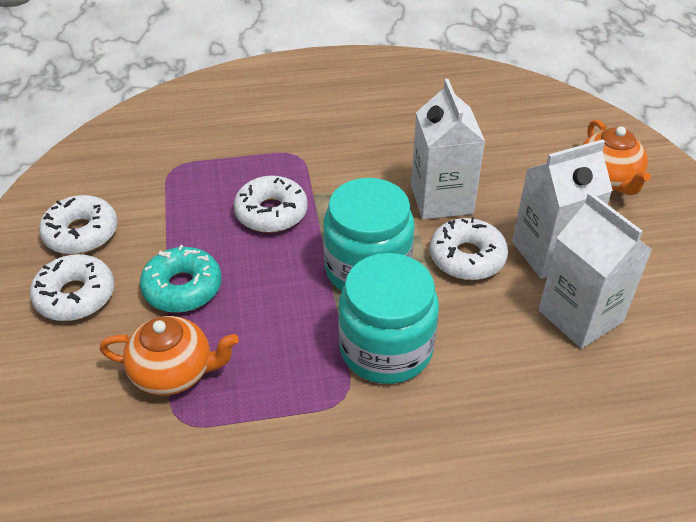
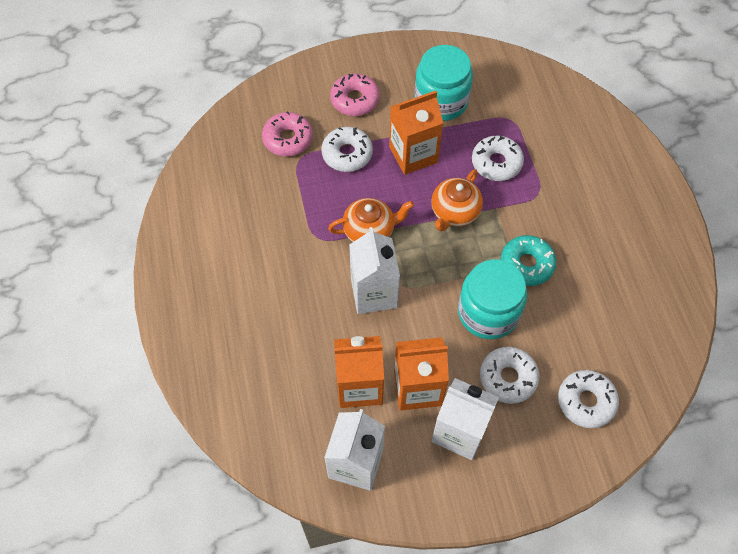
orange carton: none = 0 -> [334,336,384,408] [389,91,443,175] [394,337,449,411] = 3
pink donut: none = 0 -> [262,111,313,156] [330,74,380,116] = 2

